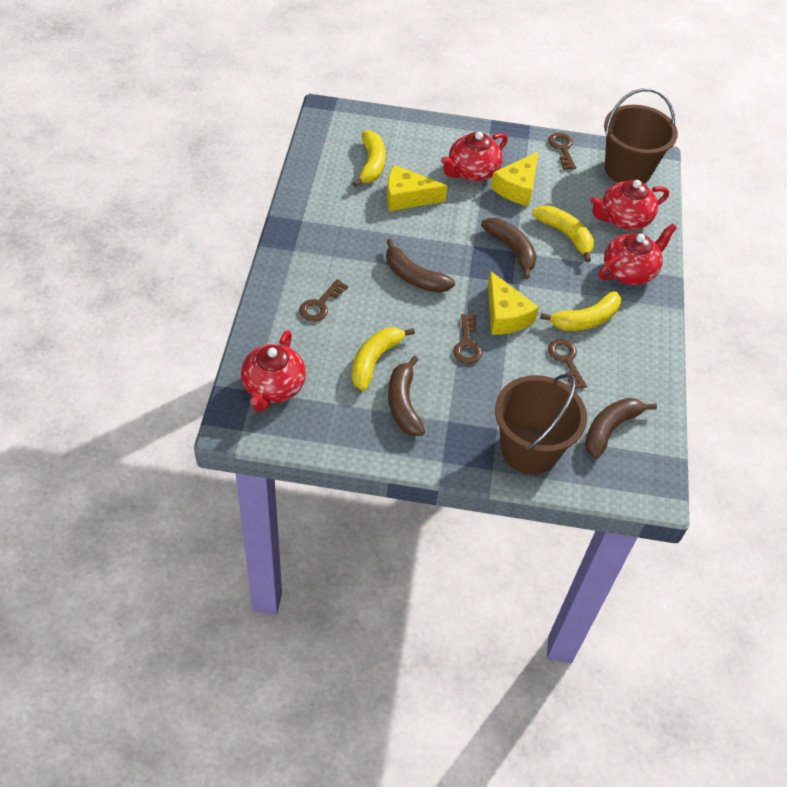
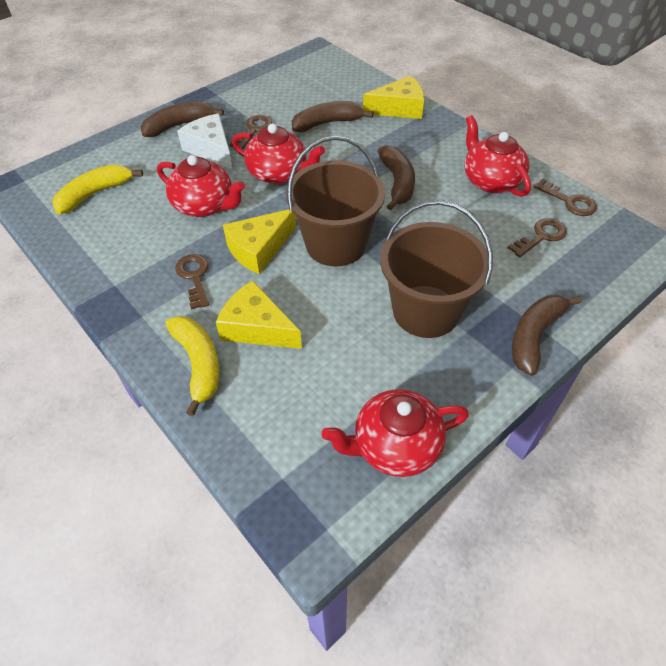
white cheese: none = 0 -> [177,113,232,169] = 1
yellow banana: [352,327,415,391] [353,130,386,187] [532,205,594,262] [540,291,621,331] = 4 -> [52,164,143,214] [166,316,220,416] = 2

